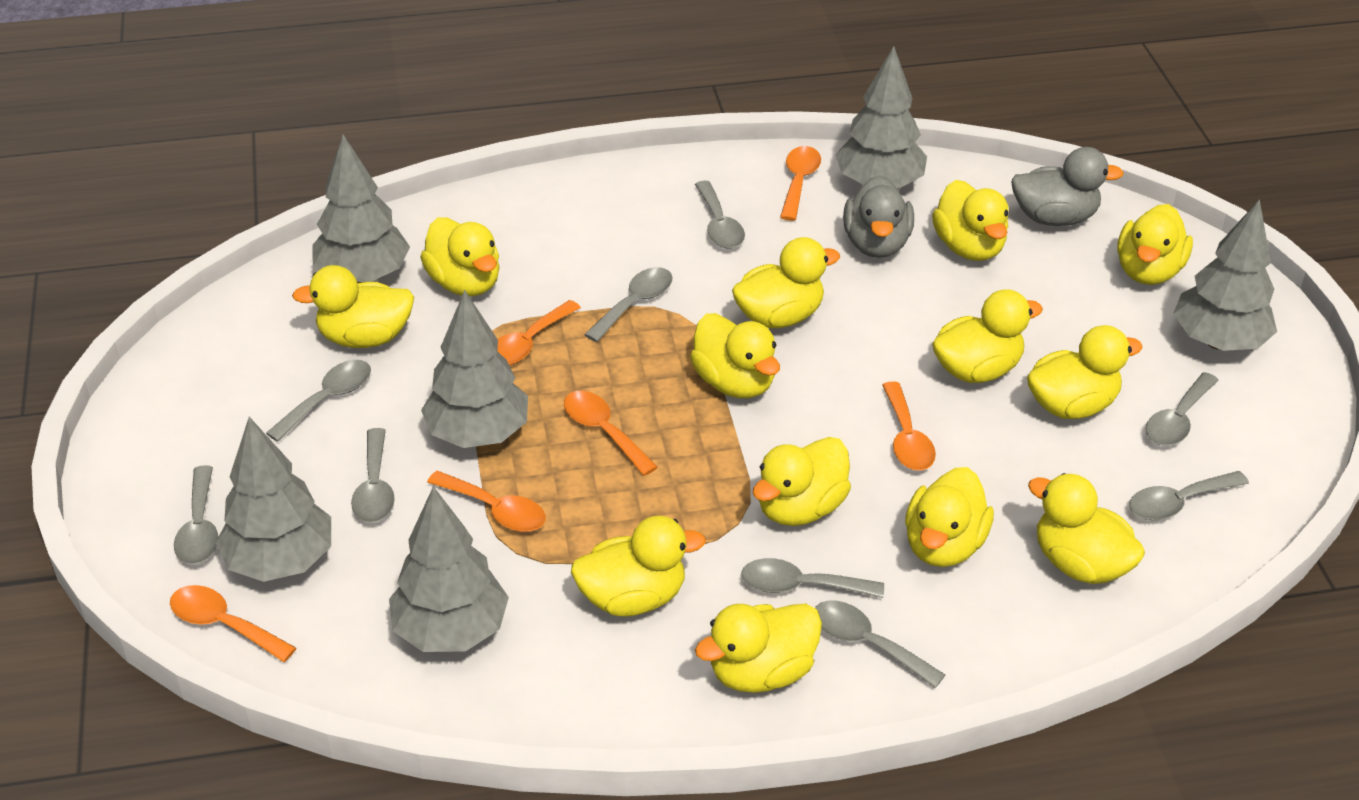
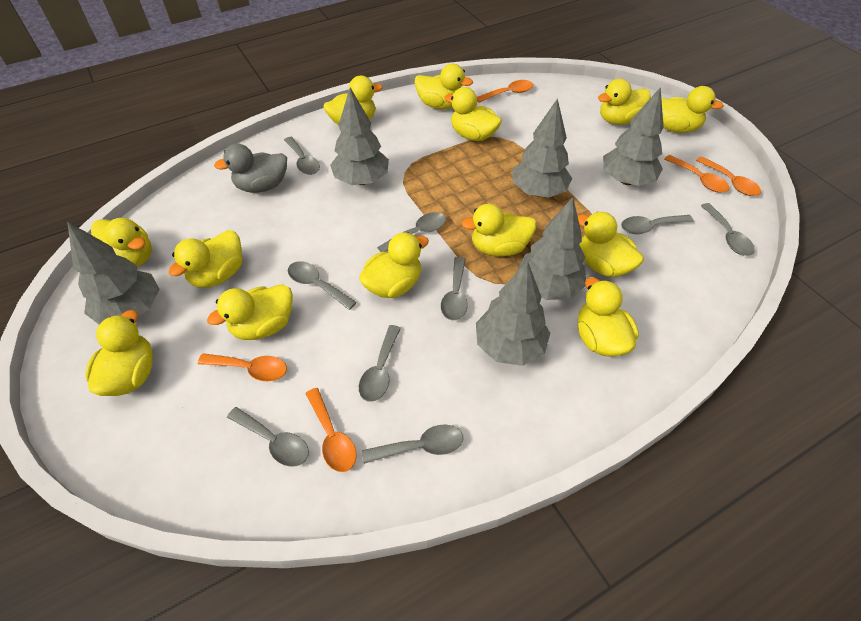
grey duck: [843,175,914,258] [1011,147,1124,226] = 2 -> [214,144,287,193] = 1
orange spoon: [170,585,296,662] [427,471,546,532] [497,300,581,365] [564,391,658,476] [780,146,821,221] [882,381,936,471] = 6 -> [198,353,287,381] [305,388,356,472] [477,80,533,103] [664,155,729,193] [696,156,761,196] = 5

